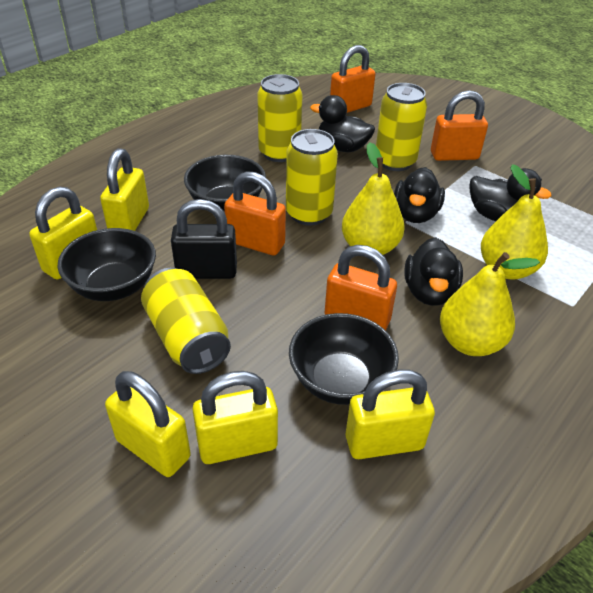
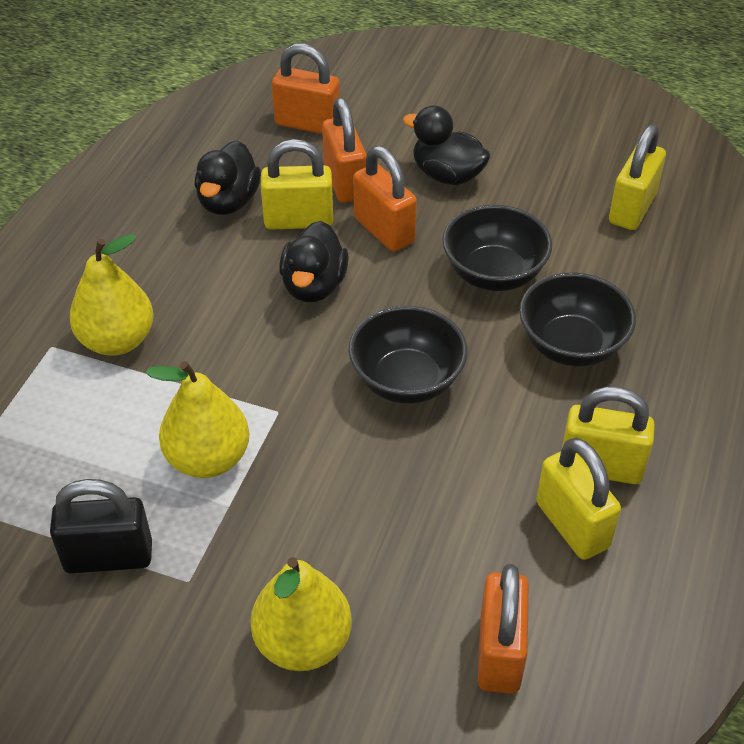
black duck: [310,95,375,152] [394,167,445,223] [404,237,463,306] [469,168,552,221] = 4 -> [194,141,261,215] [279,221,349,302] [403,105,491,185] = 3
yellow can: [141,268,231,374] [257,74,302,162] [286,129,338,226] [376,83,427,171] = 4 -> none = 0
yellow padlock: [29,187,97,279] [100,148,149,231] [105,371,191,477] [192,371,278,464] [346,369,435,459] = 5 -> [261,139,333,230] [536,437,621,560] [562,386,655,484] [609,124,666,230] = 4

